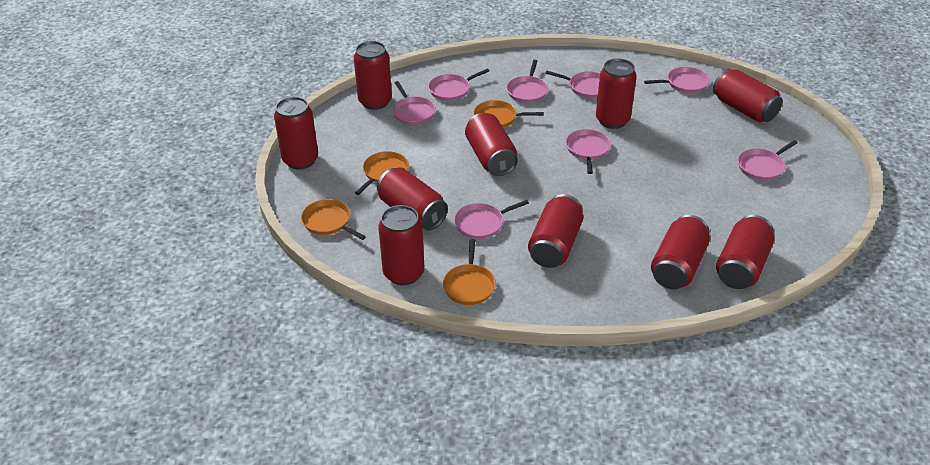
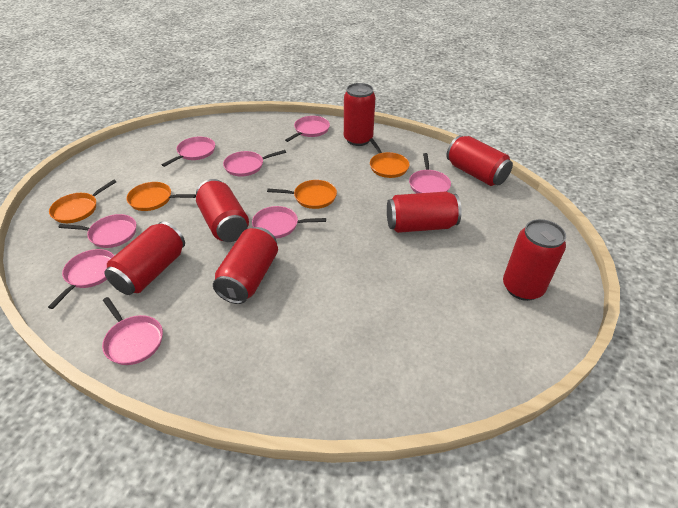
red can: [274,97,318,170] [354,41,392,110] [377,167,448,230] [378,205,425,285] [465,113,518,176] [528,194,583,268] [596,58,637,129] [651,215,710,289] [713,68,783,123] [716,215,774,289] = 10 -> [104,221,185,295] [196,179,249,242] [213,227,278,304] [344,83,375,146] [387,191,462,233] [446,135,513,186] [503,219,566,301] = 7

